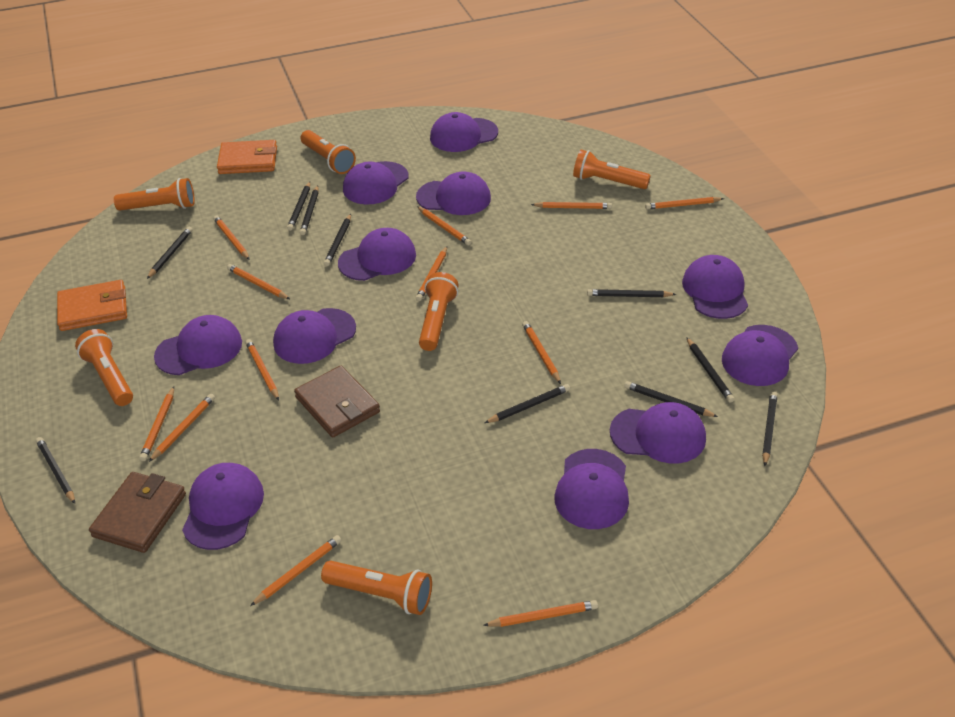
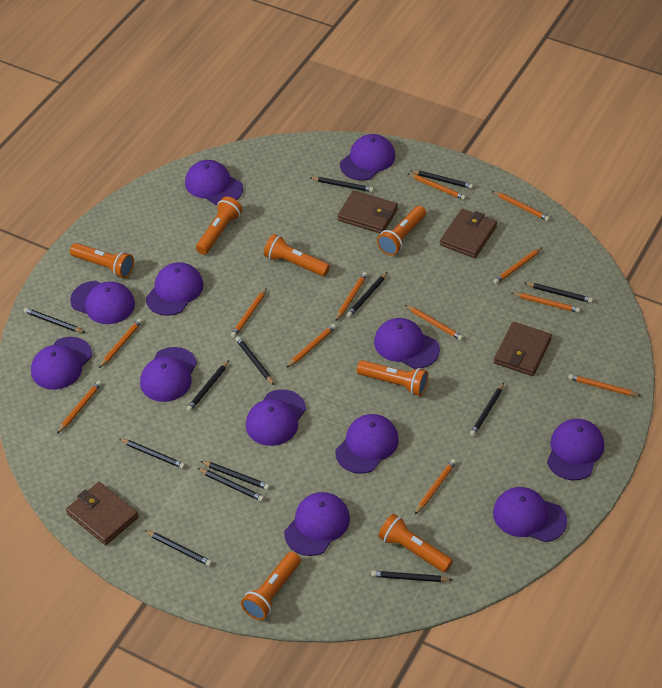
black pencil: [36,437,75,504] [147,227,193,279] [287,182,310,231] [300,185,318,235] [324,214,351,266] [485,384,570,423] [587,289,676,297] [624,381,718,417] [686,337,735,403] [762,392,777,466] = 10 -> [24,308,86,333] [119,439,185,469] [144,530,212,566] [187,360,229,412] [197,468,264,502] [201,461,270,490] [236,336,274,385] [309,177,374,192] [347,272,388,317] [371,571,452,582] [410,170,473,189] [470,383,504,436] [525,283,593,303] = 13
brown wallet: [89,472,186,553] [294,366,380,438] = 2 -> [66,482,139,545] [338,190,398,234] [440,209,497,258] [494,322,552,376] = 4
orange flashlight: [75,329,133,406] [114,178,195,211] [301,130,356,174] [321,561,432,615] [419,272,459,351] [573,150,651,189] = 6 -> [70,243,134,278] [196,196,243,255] [241,552,301,620] [264,234,330,276] [357,360,428,396] [377,206,426,256] [378,514,453,572] = 7
orange wallet: [57,280,127,331] [217,140,277,174] = 2 -> none = 0
purple cap: [154,315,242,375] [182,463,264,550] [273,308,356,364] [338,228,416,281] [343,161,409,205] [416,171,491,215] [430,112,498,152] [554,449,629,529] [610,402,706,463] [682,255,748,319] [722,325,798,386] = 11 -> [31,337,92,390] [70,281,135,324] [140,347,197,402] [146,262,203,316] [185,160,243,205] [246,389,306,446] [284,492,350,556] [336,414,399,474] [340,134,395,180] [374,318,440,369] [493,487,567,542] [547,419,604,481] = 12

